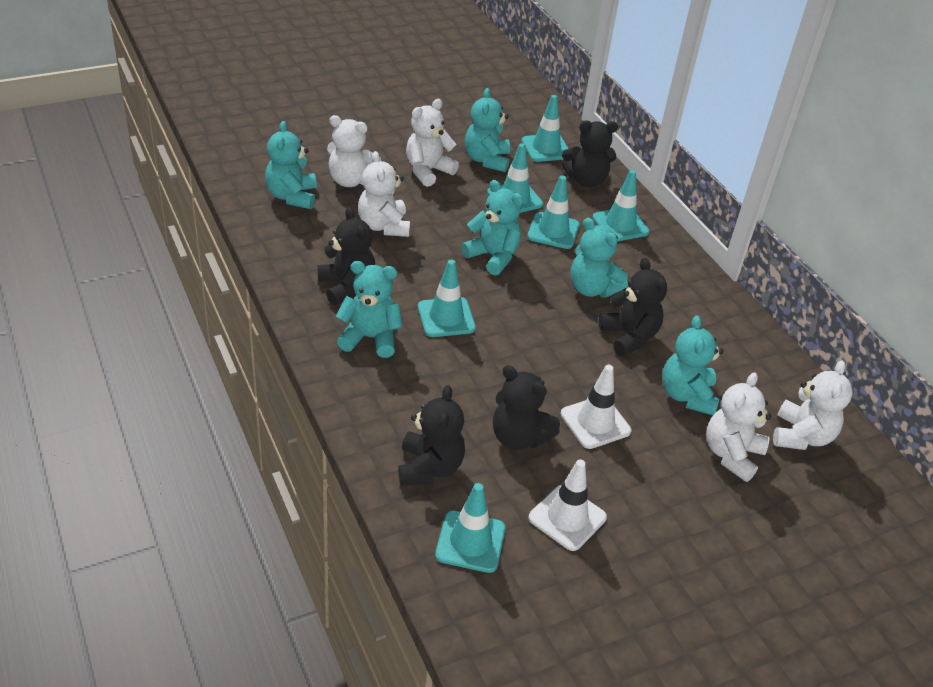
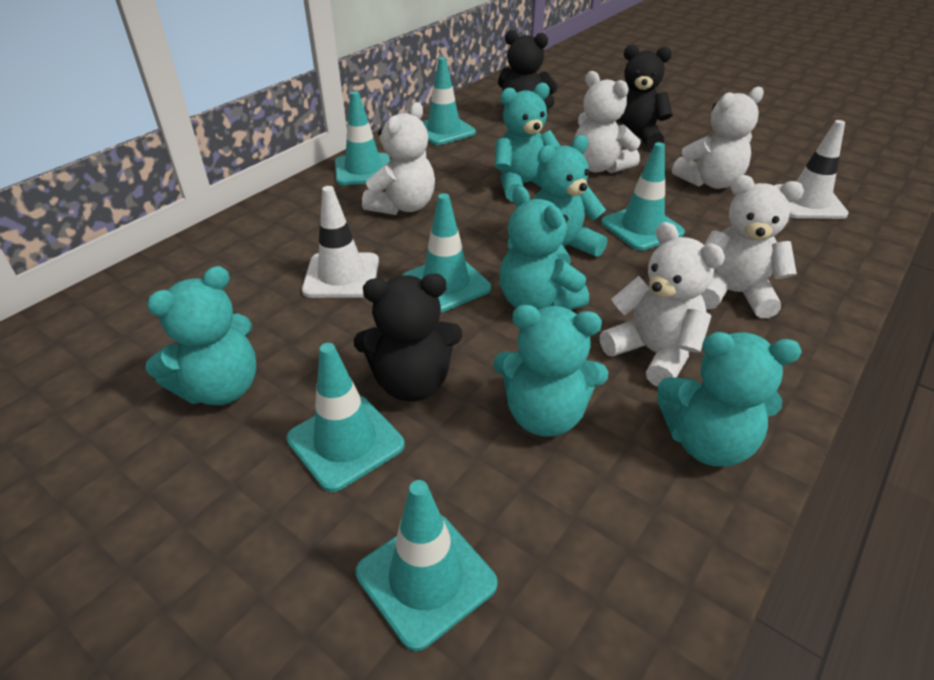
black teddy bear: [317,207,375,305] [398,385,465,486] [493,365,560,450] [562,121,618,187] [599,258,667,356] = 5 -> [354,274,462,402] [498,30,558,110] [615,44,673,149] = 3

